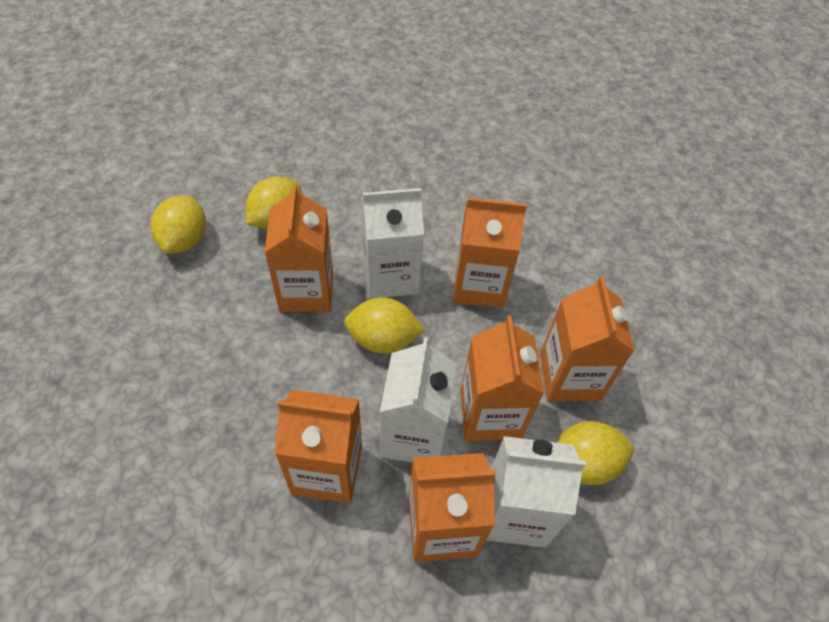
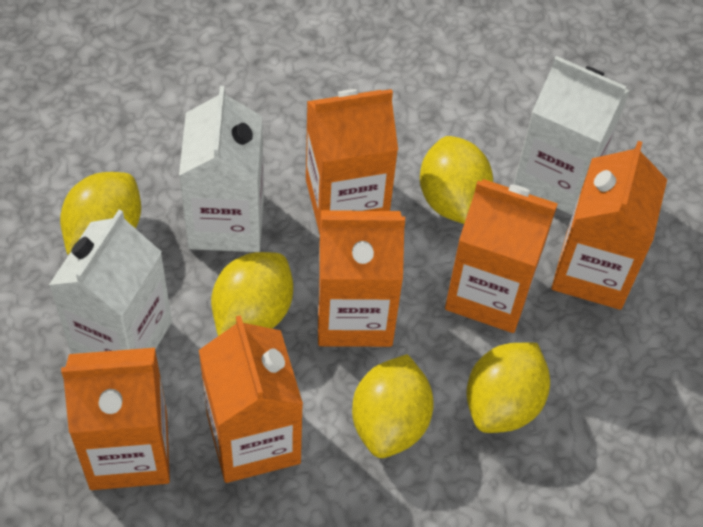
yellow lemon: [151,196,206,254] [246,176,302,229] [344,297,425,354] [556,421,634,485] = 4 -> [60,172,141,255] [211,252,293,336] [352,354,434,458] [420,136,493,224] [466,343,550,433] = 5

